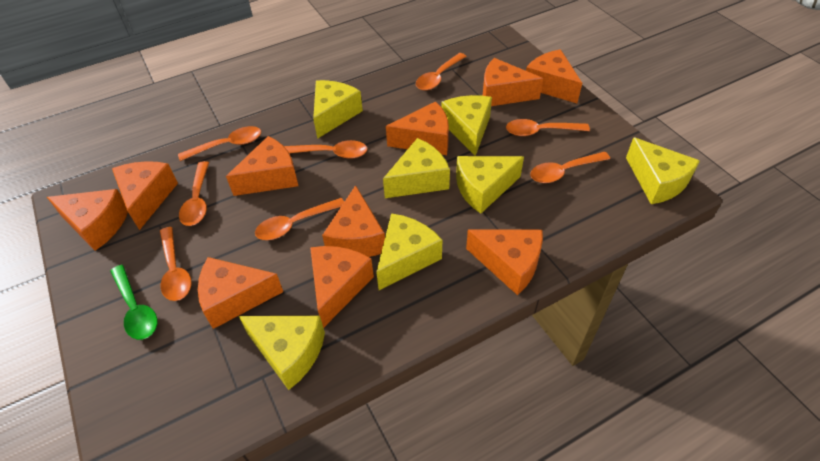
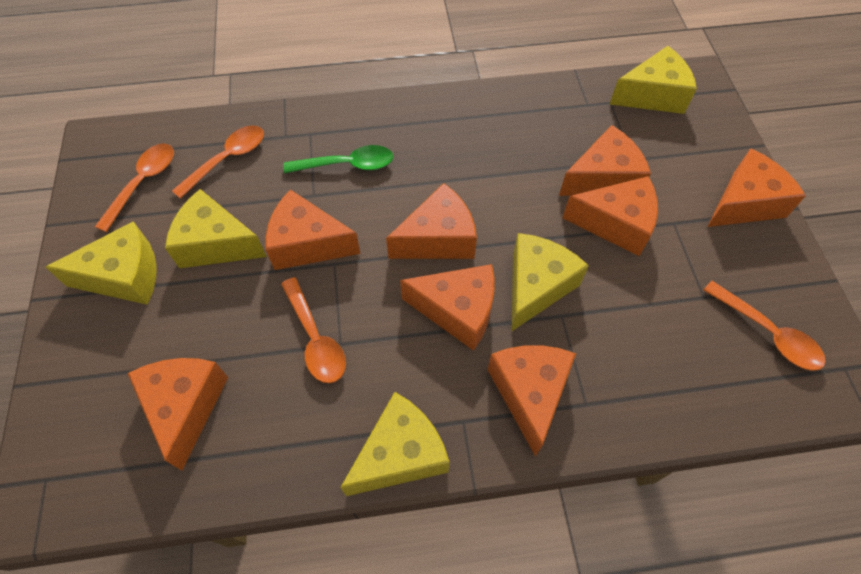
orange cheese: [47,189,128,251] [112,161,178,230] [198,257,283,329] [226,136,298,196] [310,246,374,328] [322,185,385,257] [386,101,449,155] [466,229,543,295] [483,58,543,106] [526,49,582,103] = 10 -> [128,358,228,471] [266,190,360,270] [386,183,477,259] [400,264,495,351] [488,345,576,457] [559,125,651,196] [562,176,658,256] [707,148,806,227] = 8
orange spoon: [160,227,191,301] [178,126,261,161] [179,161,209,226] [255,198,344,240] [284,140,367,159] [416,53,467,90] [506,119,590,136] [530,152,610,183] = 8 -> [95,143,174,232] [172,125,264,199] [281,277,346,383] [703,281,825,371] = 4
yellow cheese: [239,316,325,390] [313,80,363,139] [376,213,442,290] [383,138,450,198] [441,95,492,156] [456,156,524,214] [626,137,700,204] = 7 -> [46,221,157,305] [165,189,267,268] [340,392,450,496] [511,233,589,332] [609,46,697,114] = 5

